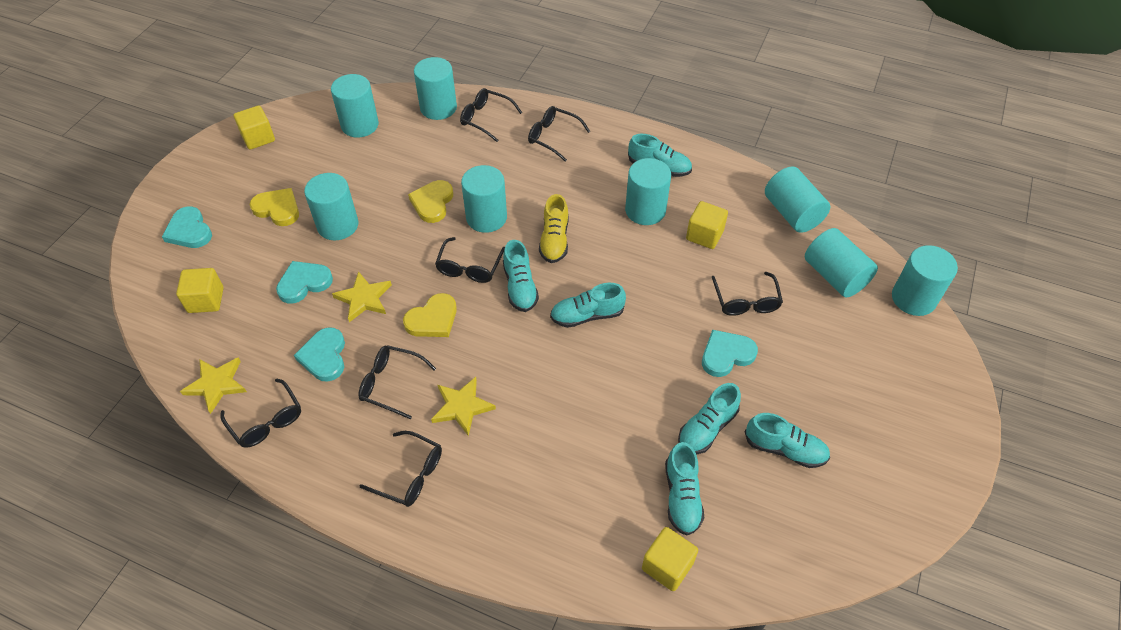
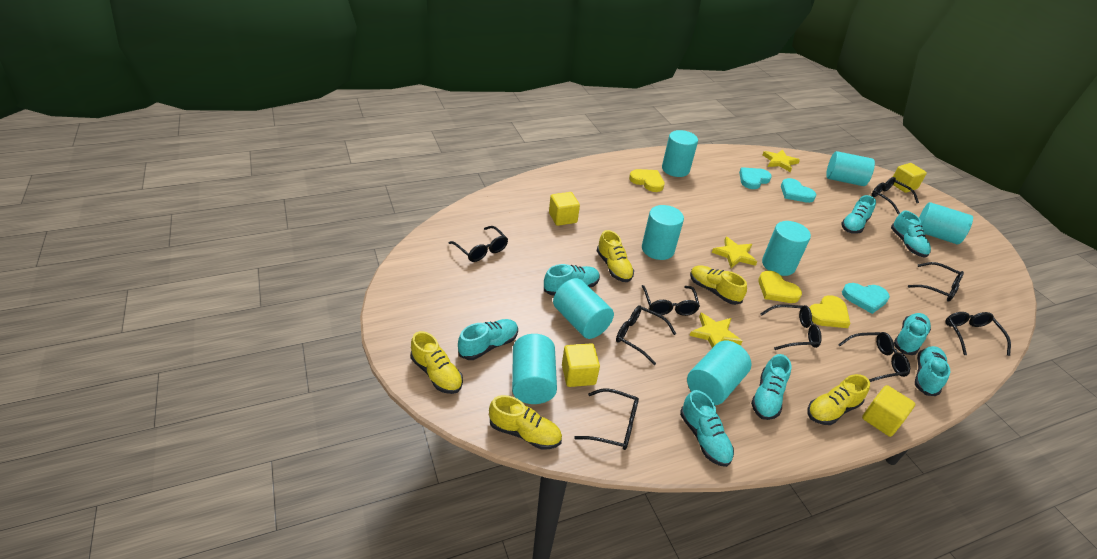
black glasses: [220,378,301,448] [358,345,436,419] [360,431,442,507] [435,237,505,283] [460,88,522,142] [528,106,590,162] [712,272,783,316] = 7 -> [449,226,508,262] [574,388,639,450] [616,305,676,365] [641,285,700,316] [760,304,822,350] [838,332,910,382] [872,177,919,214] [908,262,964,302] [945,312,1011,356] = 9
turquoise heart: [162,206,212,248] [276,261,333,304] [294,327,345,382] [702,330,758,377] = 4 -> [739,167,772,189] [781,178,816,203] [842,283,890,314] = 3
turquoise shoe: [503,240,539,312] [550,283,626,328] [628,134,692,177] [665,442,704,536] [678,383,741,454] [745,413,830,468] = 6 -> [458,319,518,360] [544,264,600,296] [680,390,734,467] [751,354,792,420] [841,195,876,234] [891,210,931,258] [894,313,931,355] [915,346,950,396] = 8
yellow shoe: [539,194,568,263] = 1 -> [411,331,463,394] [489,395,562,450] [597,230,634,282] [690,265,747,305] [807,374,870,425] = 5

